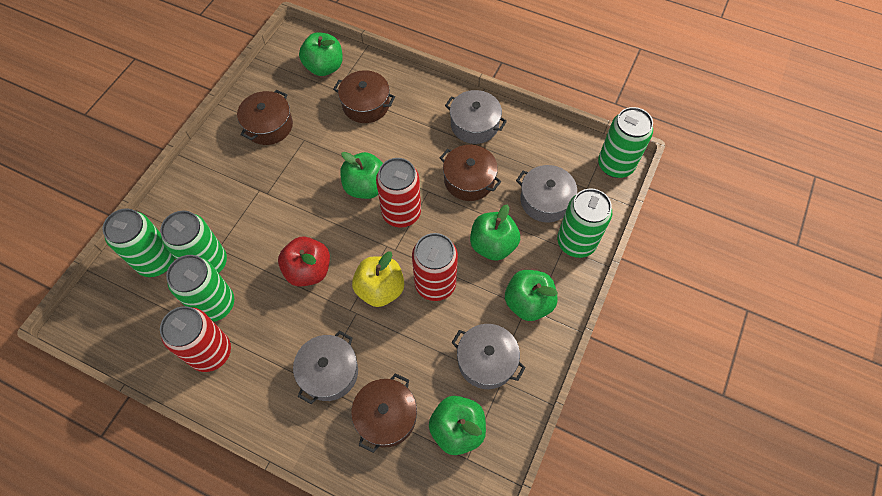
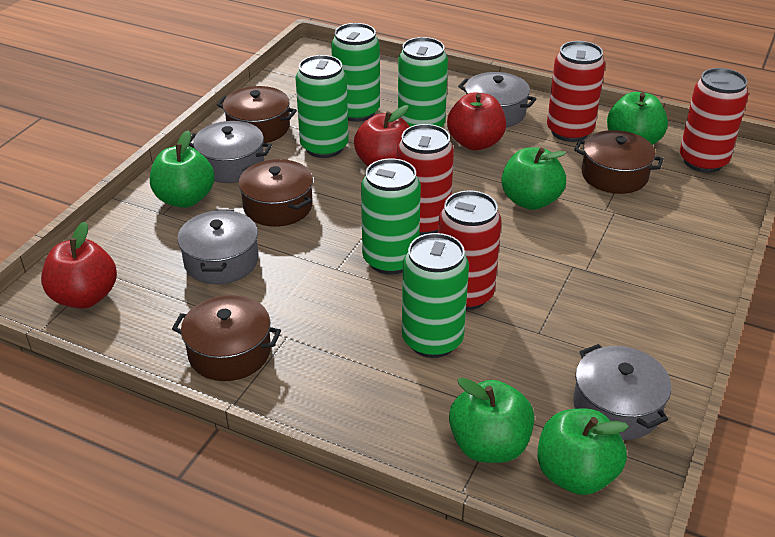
red apple: [278,237,330,287] = 1 -> [41,222,117,308] [354,105,410,166] [447,92,506,150] = 3
red can: [160,306,231,372] [376,158,421,228] [412,233,458,301] = 3 -> [397,124,454,236] [438,191,502,310] [547,41,605,142] [680,68,749,173] = 4
yellow apple: [352,252,404,307] = 1 -> none = 0

